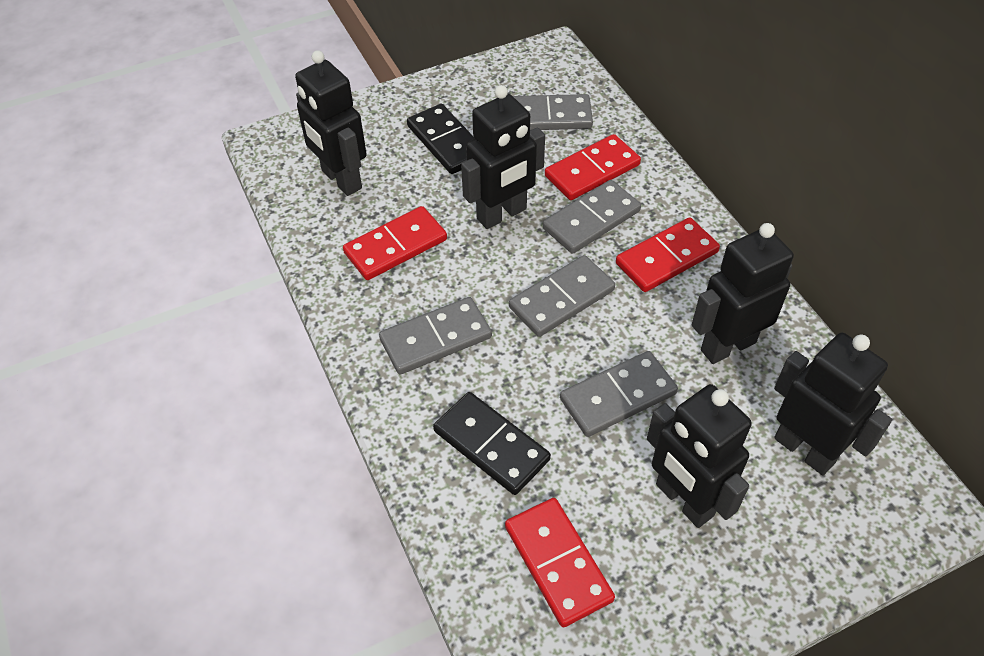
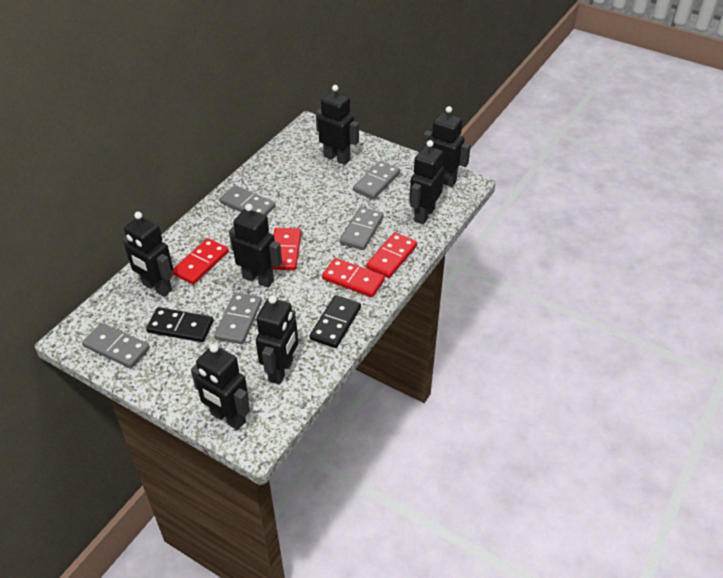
black robot: [295,50,367,196] [461,85,545,229] [647,384,752,528] [692,223,794,364] [774,333,892,475] = 5 -> [122,212,173,297] [191,344,250,430] [229,204,282,288] [256,295,298,384] [316,85,359,165] [409,140,445,225] [423,106,471,187] = 7

